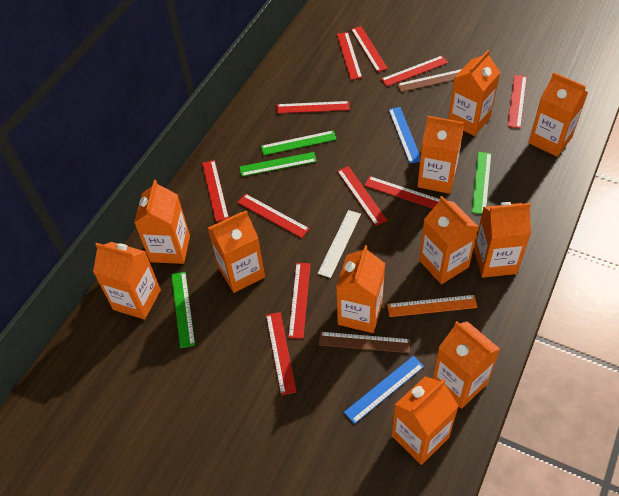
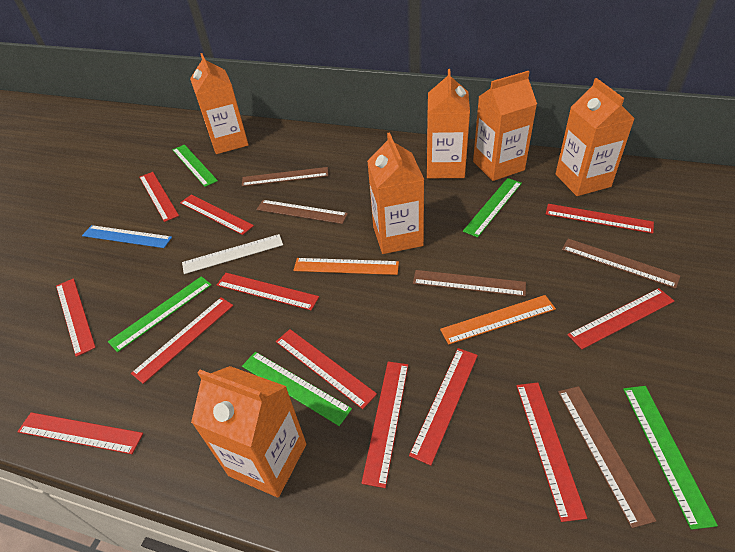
blue ruler: [344,356,424,424] [388,107,421,163] = 2 -> [82,225,172,248] = 1
brown ruler: [319,332,411,353] [397,69,462,92] = 2 -> [242,167,328,186] [256,200,348,224] [413,270,526,297] [558,386,656,528] [562,239,680,289] = 5
green ruler: [171,272,195,348] [239,152,317,177] [261,130,337,155] [472,152,491,214] = 4 -> [108,276,212,352] [172,145,218,187] [242,352,352,426] [463,178,522,238] [623,386,718,530] = 5
orange carton: [93,242,161,320] [134,180,190,264] [208,210,265,293] [336,245,385,333] [391,376,459,465] [417,116,464,194] [419,196,479,284] [433,321,500,409] [448,50,500,136] [474,202,531,278] [528,72,588,157] = 11 -> [190,53,249,154] [191,366,306,498] [367,133,424,254] [427,69,470,178] [473,71,537,181] [555,78,635,196] = 6
orange ruler: [387,295,478,317] = 1 -> [293,258,399,275] [440,295,556,345] = 2
red ruler: [202,160,229,222] [237,194,310,238] [266,312,296,395] [277,101,350,114] [288,263,310,339] [337,32,362,80] [337,166,387,226] [351,26,388,72] [364,176,440,209] [381,56,448,86] [508,75,527,128] = 11 -> [17,412,143,454] [56,278,96,357] [131,297,233,384] [139,172,179,222] [180,194,254,235] [217,273,319,310] [276,329,377,409] [361,362,408,488] [409,348,478,466] [516,382,587,522] [546,204,654,234] [567,288,674,350] = 12

